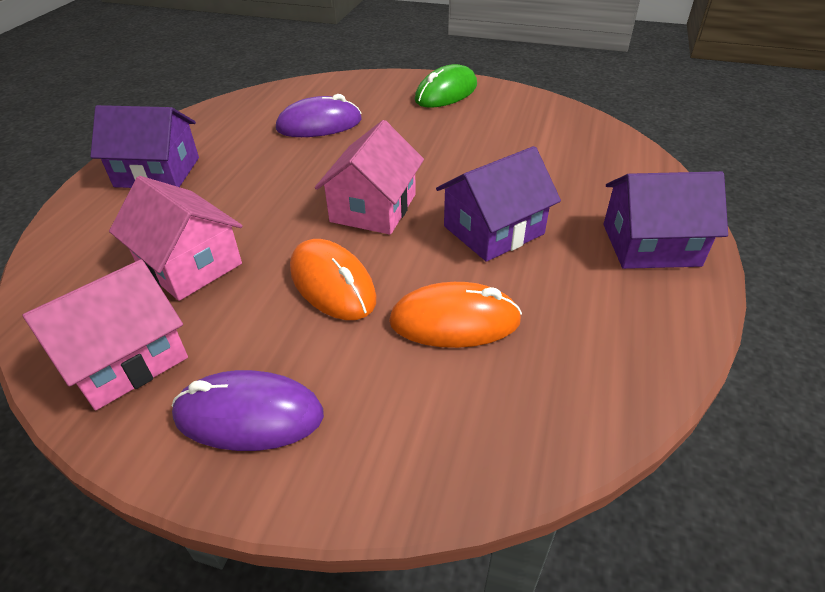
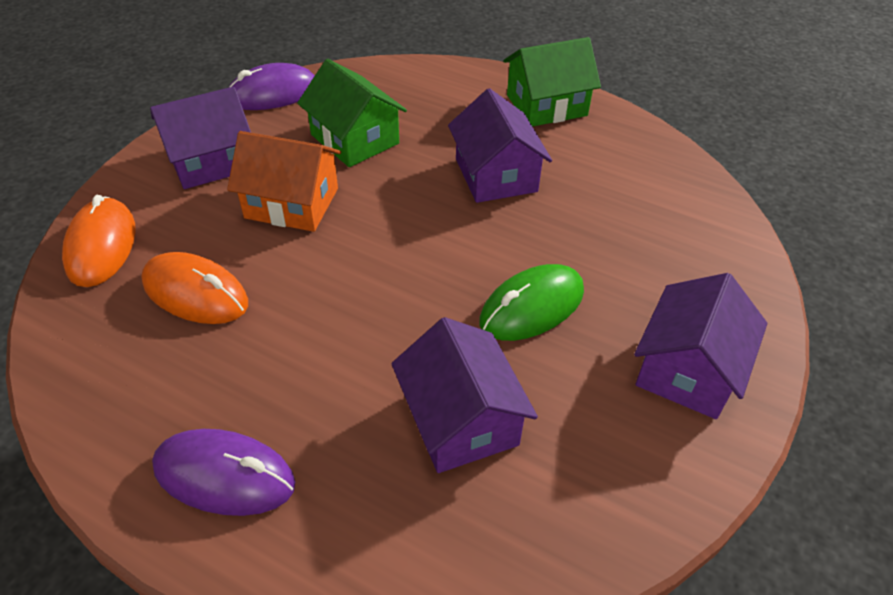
green house: none = 0 -> [297,59,407,167] [503,37,601,127] = 2
orange house: none = 0 -> [227,131,341,232] = 1
pink house: [22,259,188,410] [109,176,243,301] [315,120,424,235] = 3 -> none = 0
purple house: [90,105,199,188] [436,146,561,262] [603,171,728,269] = 3 -> [150,87,251,189] [391,317,538,473] [448,88,552,203] [634,273,767,419] = 4

